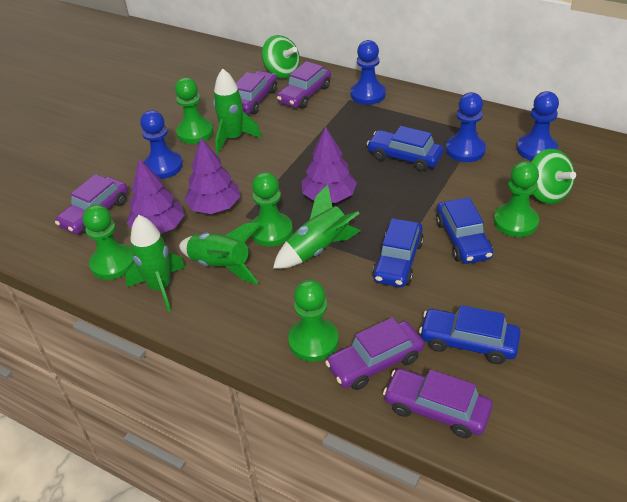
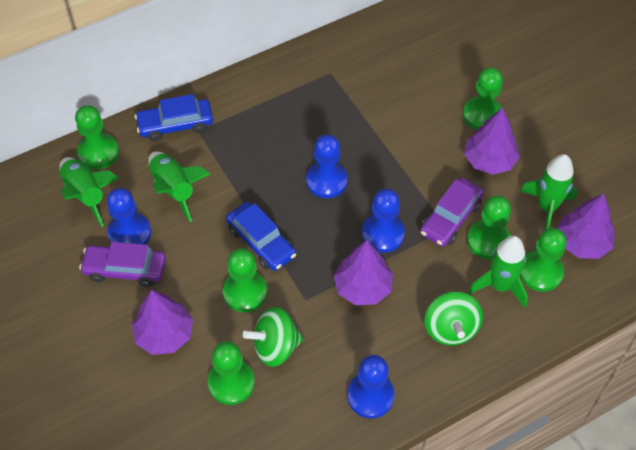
blue car: [367,126,444,171] [372,218,424,287] [419,305,521,364] [436,197,493,264] = 4 -> [135,94,213,141] [226,202,296,271] = 2
green pawn: [83,204,134,280] [175,78,213,144] [251,172,293,246] [288,280,339,362] [493,161,539,237] = 5 -> [75,105,119,169] [208,341,255,405] [223,248,267,312] [463,67,503,130] [467,196,511,260] [520,228,566,292] = 6
purple car: [55,174,128,234] [236,71,277,114] [277,61,331,108] [325,317,424,390] [383,369,493,438] = 5 -> [79,242,166,287] [420,178,484,247] = 2
purple tree: [127,158,184,234] [184,138,240,214] [301,127,357,203] = 3 -> [132,290,193,355] [334,240,393,305] [464,108,520,175] [557,193,615,259] = 4

